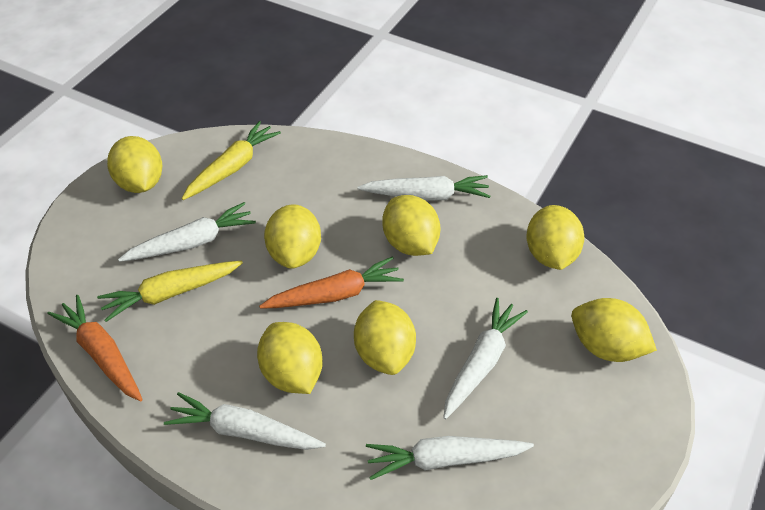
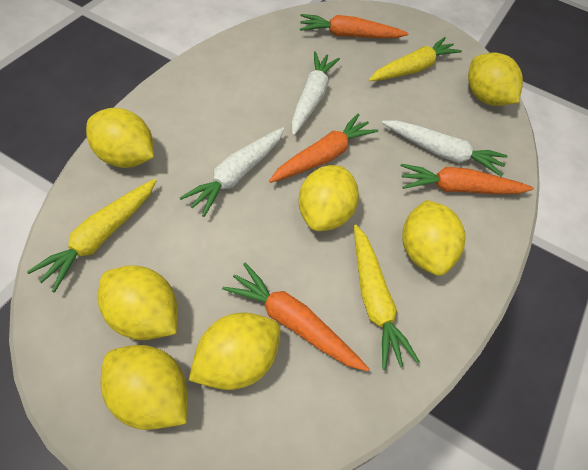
orange carrot: [47,295,143,402] [259,256,404,309] = 2 -> [222,263,369,371] [269,114,378,183] [300,14,409,38] [401,164,534,194] = 4
white carrot: [118,202,256,262] [164,392,326,450] [357,175,490,201] [366,436,534,480] [443,298,528,419] = 5 -> [180,127,285,217] [291,51,340,135] [382,120,507,177] = 3
yellow carrot: [97,261,243,322] [182,121,281,200] = 2 -> [27,179,157,293] [354,225,420,370] [369,37,462,81] = 3

